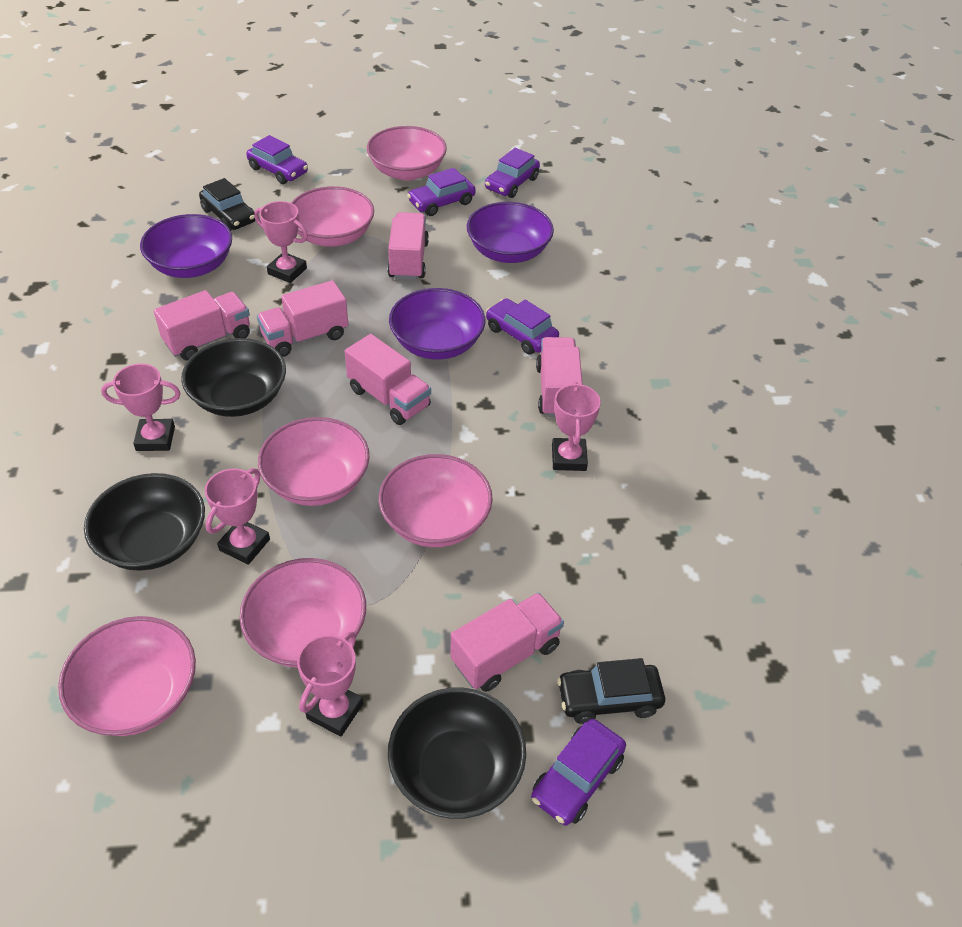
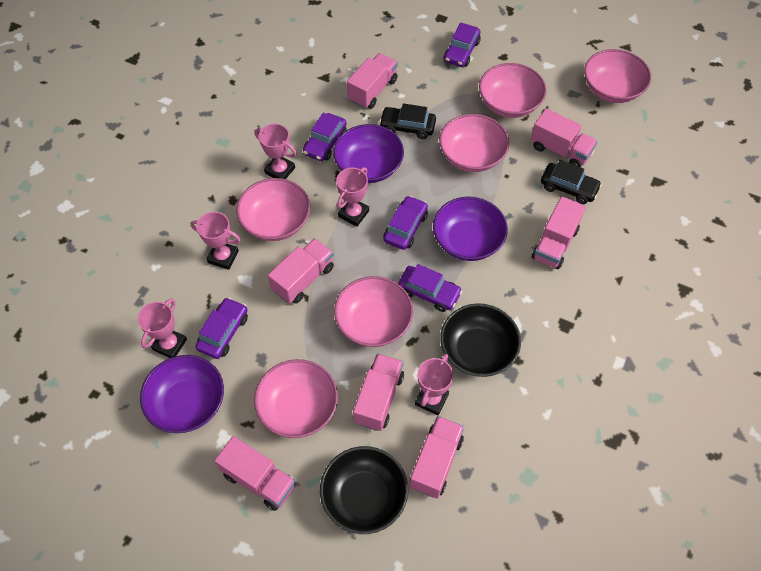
black bowl: [84,473,205,571] [181,338,286,417] [388,687,526,819] = 3 -> [320,446,408,534] [440,303,521,377] = 2
pink truck: [154,290,250,361] [257,280,348,357] [345,334,431,425] [387,212,429,280] [450,593,564,692] [536,337,583,417] = 6 -> [215,436,296,511] [268,238,334,304] [347,53,398,109] [353,353,404,431] [409,416,464,499] [531,108,598,167] [531,196,586,269] = 7

